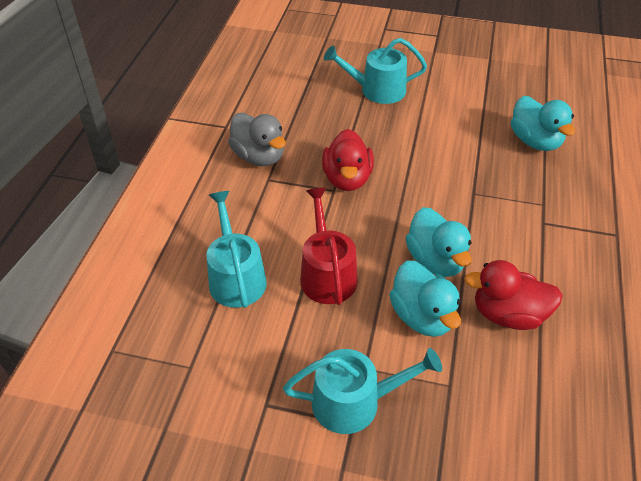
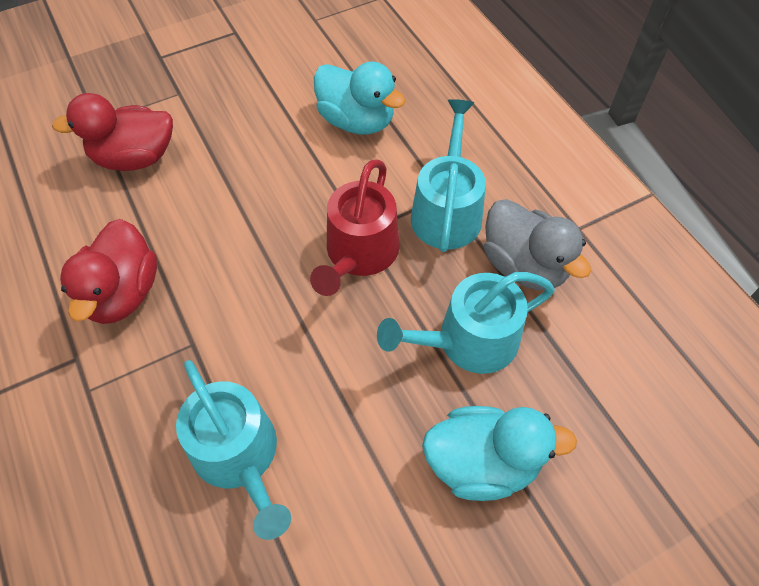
turquoise duck: [389,260,461,337] [406,207,472,277] [511,96,575,151] = 3 -> [314,61,406,134] [422,406,577,501] = 2

